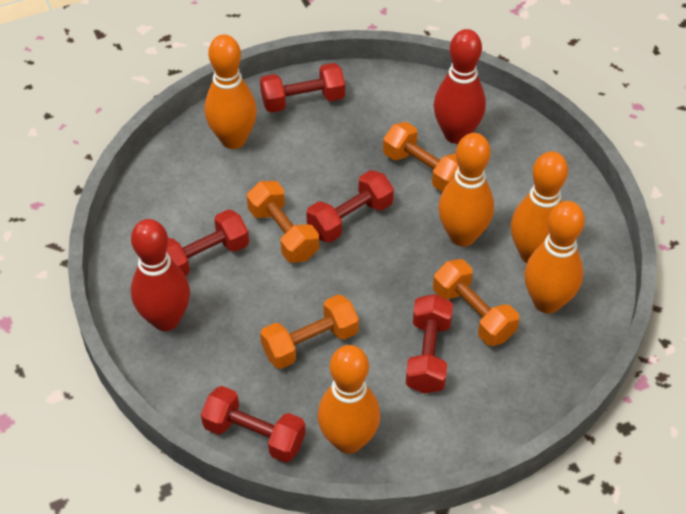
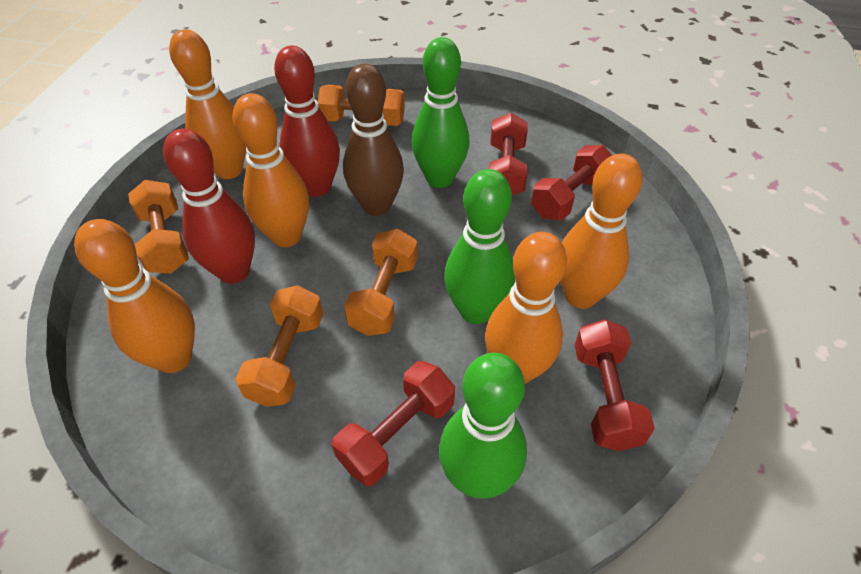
brown bowling pin: none = 0 -> [343,64,404,216] = 1
green bowling pin: none = 0 -> [412,37,469,188] [439,353,527,499] [444,169,515,324] = 3
red dumbbell: [166,209,249,276] [201,386,306,463] [260,63,345,113] [306,170,394,243] [406,294,453,394] = 5 -> [332,361,455,486] [489,113,528,195] [531,145,612,220] [575,319,655,451] = 4

